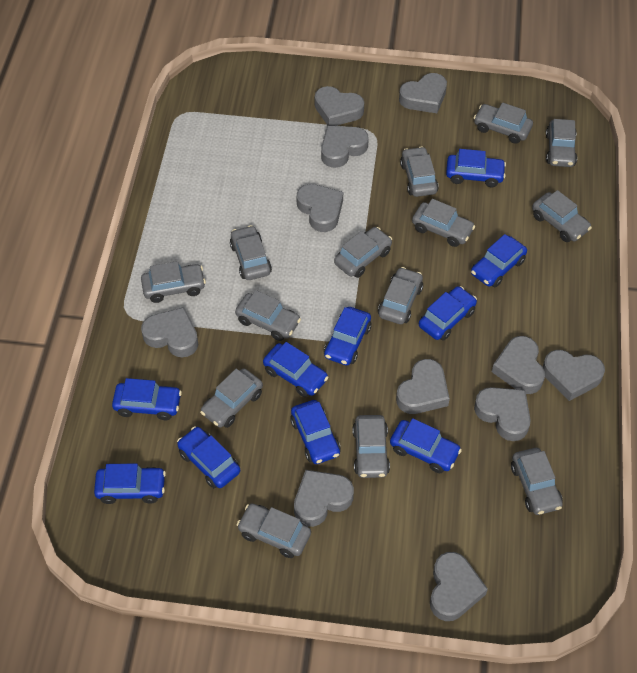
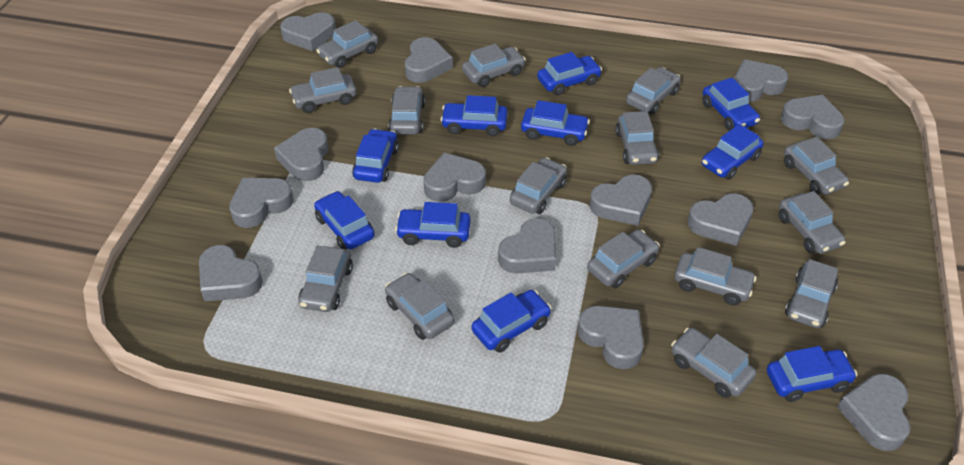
grey car: [141,261,206,303] [200,368,263,428] [230,225,272,280] [235,290,301,341] [237,503,311,558] [334,227,392,278] [352,415,390,478] [378,267,423,324] [400,147,439,197] [412,199,475,247] [474,103,533,144] [511,448,563,515] [532,190,592,242] [546,119,577,167] = 14 -> [289,67,356,113] [298,246,353,312] [316,20,378,68] [385,273,454,340] [388,86,425,135] [462,44,526,87] [510,157,567,214] [587,230,660,288] [615,111,659,165] [626,67,680,114] [671,328,756,398] [674,247,756,306] [779,191,846,254] [784,137,849,195] [785,259,838,328] = 15
grey heart: [141,307,199,357] [294,470,354,527] [296,184,343,232] [315,86,364,126] [321,126,369,168] [396,359,450,414] [399,73,447,113] [430,552,488,621] [474,387,531,441] [492,336,545,394] [543,350,605,401] = 11 -> [199,245,263,301] [229,178,293,228] [274,128,329,181] [280,12,336,51] [405,37,453,83] [423,153,486,202] [498,218,556,274] [577,306,644,369] [590,174,652,226] [688,193,753,246] [734,60,788,102] [781,95,844,139] [837,374,911,451] = 13

